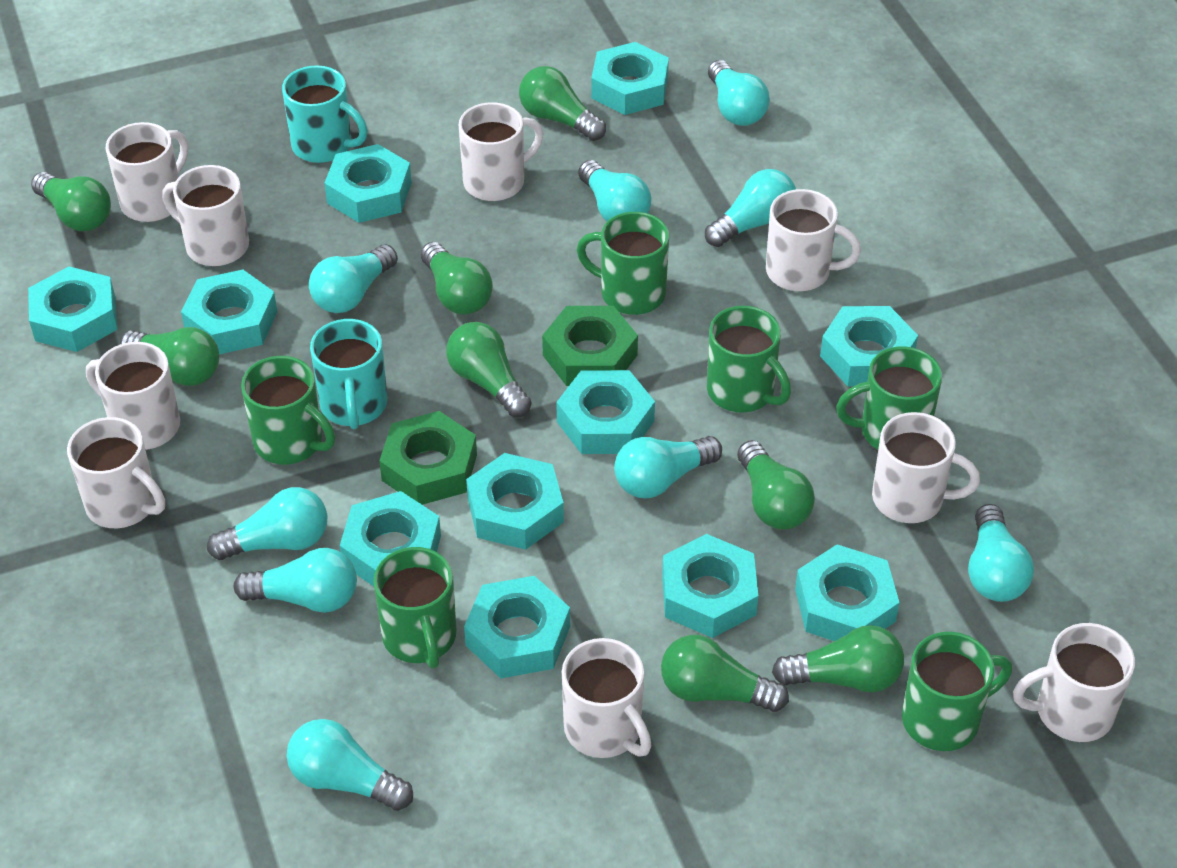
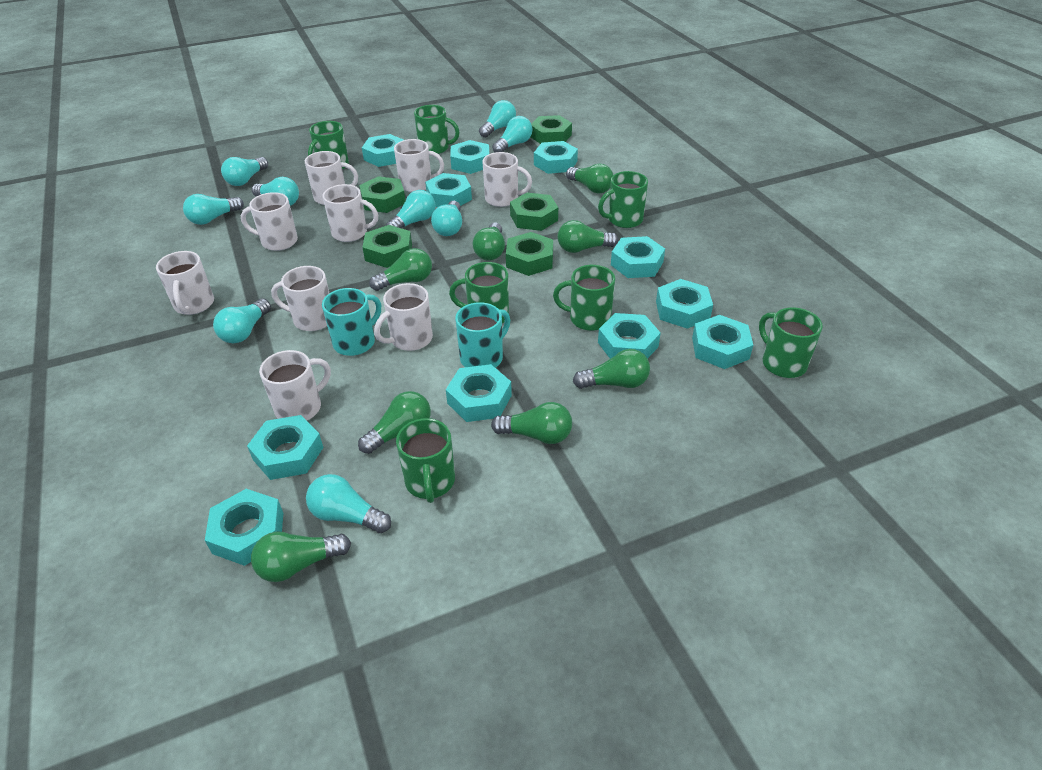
green mug: [241,356,335,465] [373,547,456,669] [577,212,669,315] [707,306,791,412] [836,346,942,449] [902,632,1012,751] = 6 -> [308,121,349,170] [396,418,455,503] [414,105,460,154] [449,262,509,323] [553,265,615,331] [598,171,648,228] [759,307,823,378] = 7
green nut: [379,411,477,505] [542,306,638,386] = 2 -> [359,176,405,213] [362,225,412,268] [506,232,553,276] [510,193,558,231] [531,115,572,144] = 5

